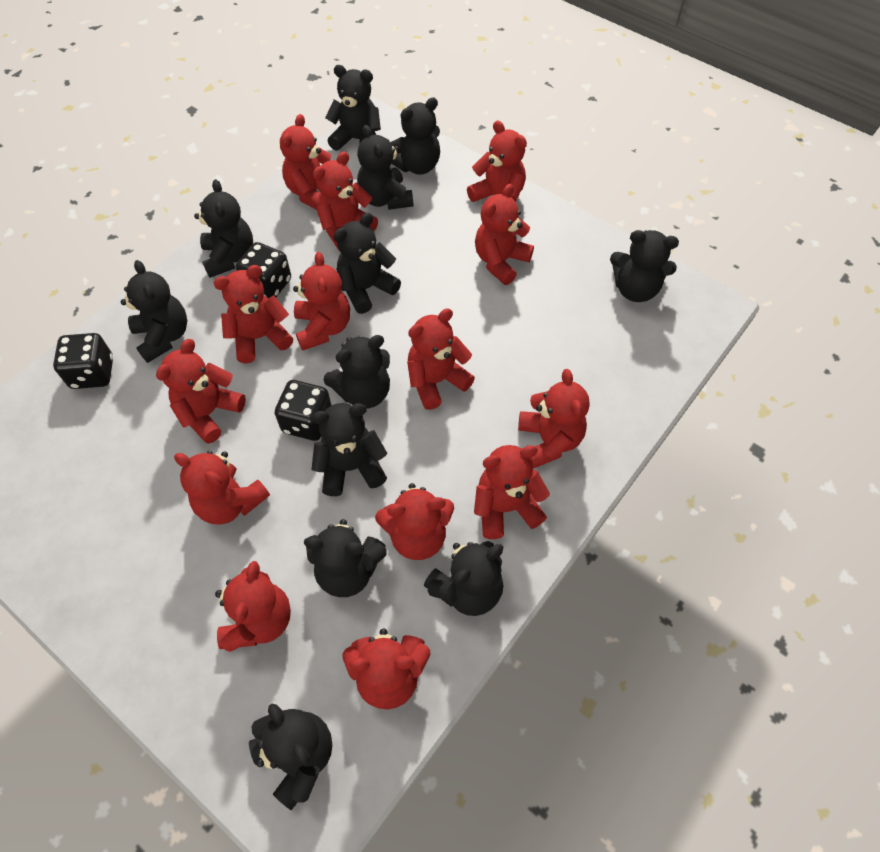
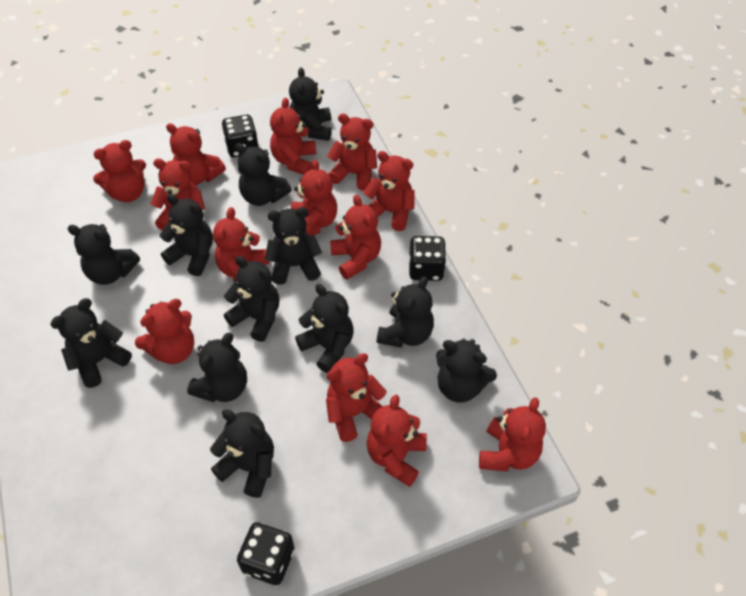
red teddy bear: [156,339,246,444] [174,451,270,525] [214,265,293,363] [215,561,291,652] [280,114,331,210] [293,252,350,351] [313,151,378,250] [342,628,430,710] [375,483,454,560] [407,308,475,410] [467,121,527,202] [474,445,550,539] [475,184,534,285] [518,369,590,469] = 14 -> [93,140,146,202] [135,299,194,364] [150,159,205,231] [166,123,226,185] [213,207,269,282] [270,98,316,175] [291,159,337,236] [326,353,387,442] [327,114,377,191] [330,195,381,279] [363,151,415,231] [367,395,427,487] [479,397,546,472] = 13

